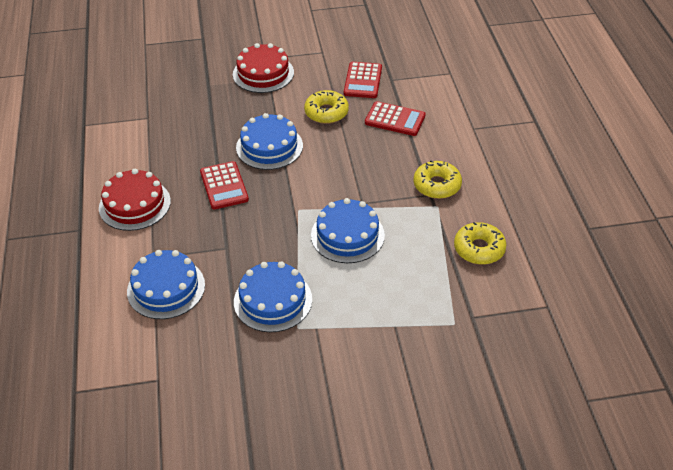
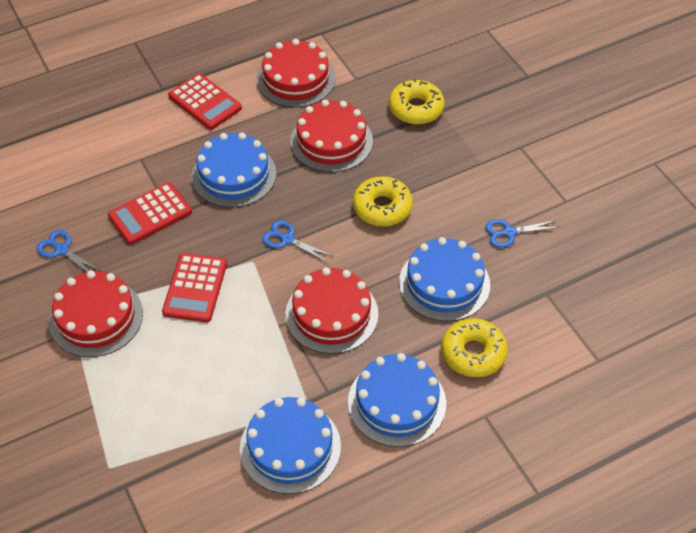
blue scissors: none = 0 -> [37,230,102,272] [262,220,332,262] [485,219,560,248] = 3
red cake: [99,169,171,231] [233,43,294,93] = 2 -> [49,270,143,357] [257,39,335,108] [285,267,378,354] [290,100,373,172] = 4

